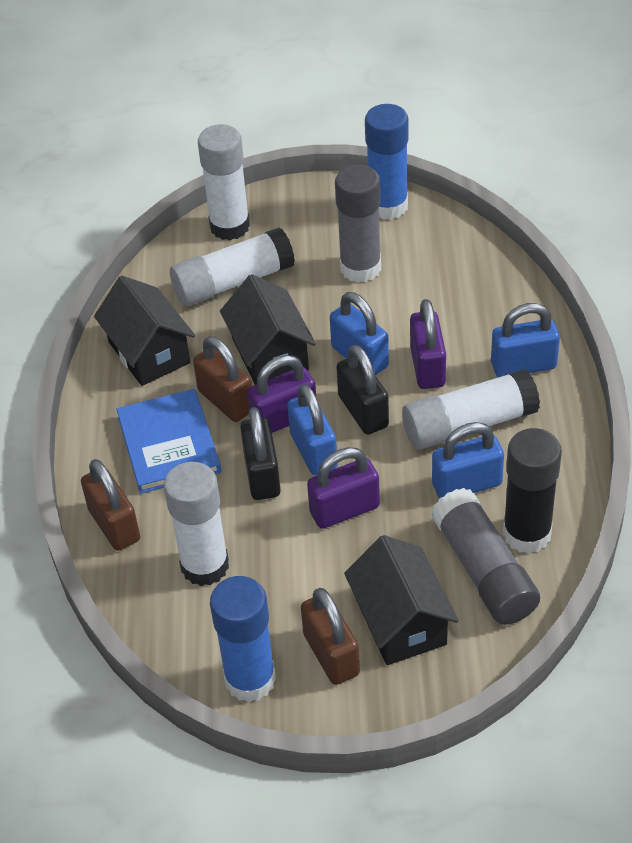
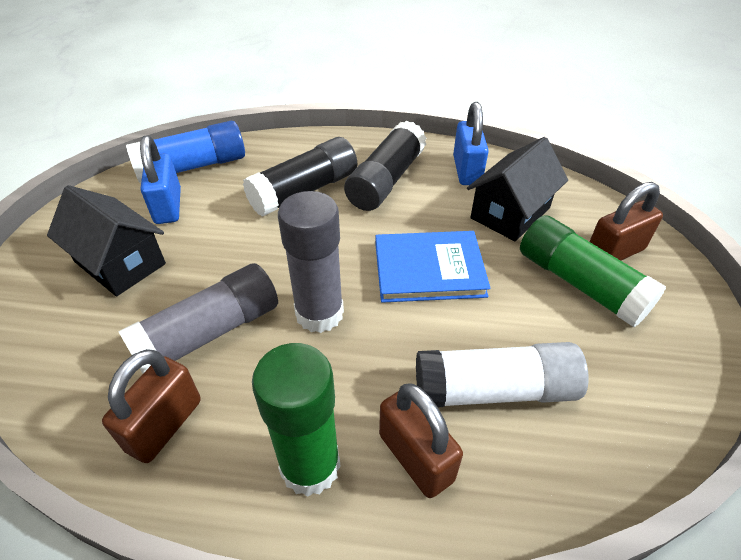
black glue stick: [503,428,562,554] = 1 -> [243,137,357,216] [344,121,426,211] = 2
black house: [94,276,195,386] [220,274,316,385] [344,535,459,665] = 3 -> [47,185,166,297] [467,137,568,241] = 2
black padlock: [240,407,281,500] [336,345,389,435] = 2 -> none = 0
blue glue stick: [210,576,276,702] [365,104,409,220] = 2 -> [126,121,245,183] = 1
blue padlock: [287,384,338,476] [330,292,389,375] [432,422,504,499] [491,303,560,377] = 4 -> [140,136,181,224] [453,102,489,185] = 2
green glue stick: none = 0 -> [252,343,341,497] [520,215,666,327] = 2
purple padlock: [247,355,316,433] [307,447,380,529] [410,299,446,389] = 3 -> none = 0
white glue stick: [164,462,229,586] [170,227,295,306] [198,124,250,240] [402,369,540,449] = 4 -> [416,342,589,408] = 1

